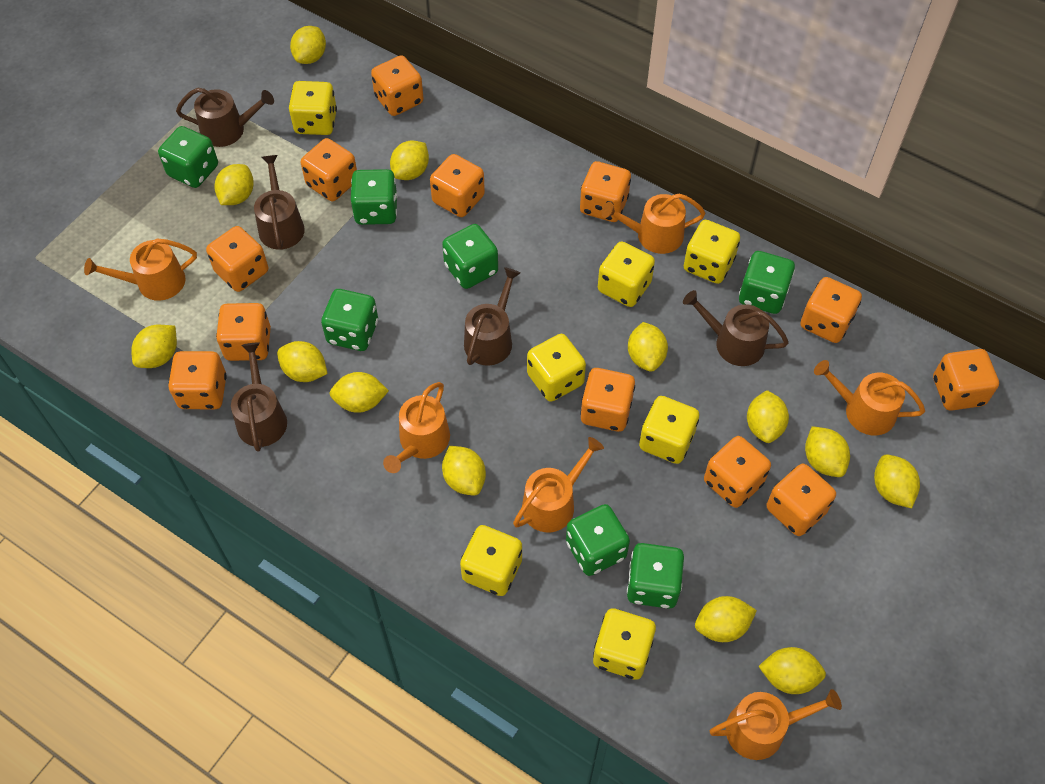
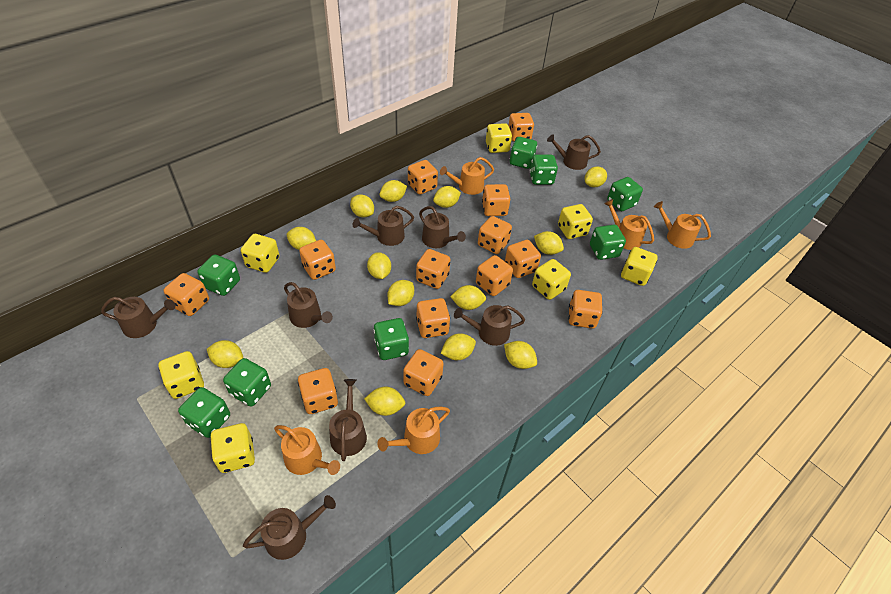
brown watering can: [176,88,274,147] [231,342,287,452] [254,155,305,250] [464,267,520,366] [683,290,789,366] = 5 -> [101,297,175,338] [243,495,336,560] [284,282,333,328] [329,379,367,461] [353,206,414,246] [419,206,466,248] [454,305,525,346] [547,135,601,170] = 8
green dice: [158,126,218,188] [321,289,378,351] [351,169,398,225] [442,224,498,289] [566,504,630,576] [627,543,684,609] [739,251,795,314] = 7 -> [178,387,230,438] [197,255,240,296] [223,358,271,406] [374,318,409,360] [510,137,537,169] [530,155,558,185] [590,225,626,260] [607,177,643,211] = 8
orange dice: [168,351,227,409] [206,226,268,292] [216,303,271,361] [301,138,357,201] [371,55,424,116] [430,154,485,217] [580,161,631,222] [580,368,635,432] [704,436,771,508] [766,464,836,536] [800,277,862,343] [933,349,999,411] = 12 -> [164,273,209,316] [298,368,338,414] [299,240,336,280] [403,349,444,396] [408,160,438,195] [416,249,451,289] [416,298,450,338] [476,255,513,296] [478,216,512,254] [482,184,510,216] [505,240,541,278] [508,113,534,142] [568,290,603,329] = 13
orange watering can: [84,239,197,301] [383,382,450,473] [513,437,604,532] [601,194,706,254] [710,689,842,760] [814,360,925,435] = 6 -> [274,425,340,475] [377,407,450,454] [440,157,494,195] [604,199,654,250] [654,201,711,249] = 5

